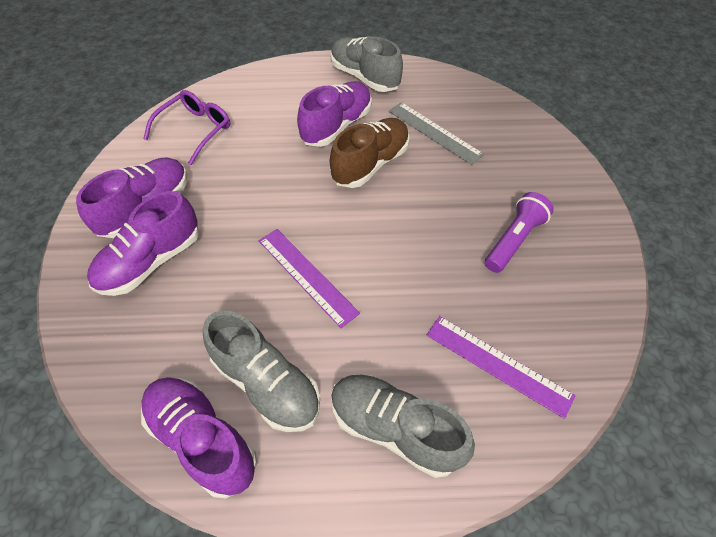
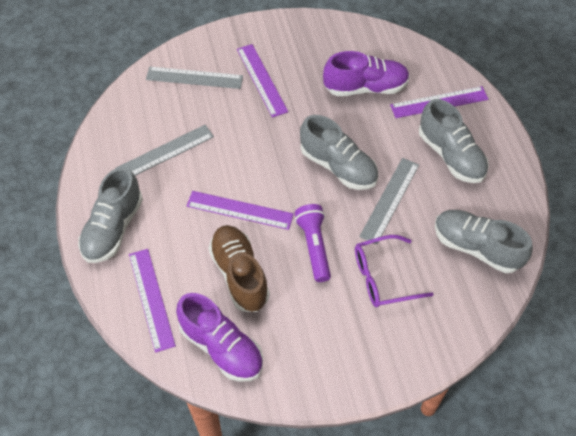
grey ruler: [389,102,484,165] = 1 -> [115,125,214,176] [146,66,243,89] [359,158,419,245] = 3
grey shoe: [203,310,320,432] [331,36,403,92] [331,374,475,478] = 3 -> [78,167,143,263] [300,115,378,190] [419,99,489,183] [435,210,533,273] = 4
purple ruler: [259,229,360,328] [427,316,576,419] = 2 -> [129,249,176,353] [187,191,294,230] [237,44,288,118] [390,86,488,118] = 4
purple shoe: [76,158,188,238] [87,191,199,296] [141,377,257,498] [297,81,372,147] = 4 -> [176,293,263,382] [323,51,410,96] = 2

